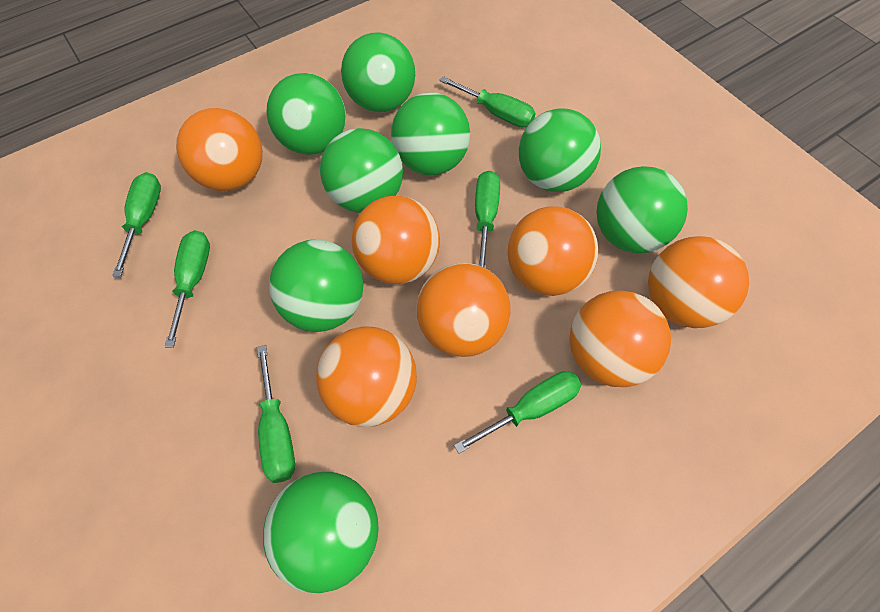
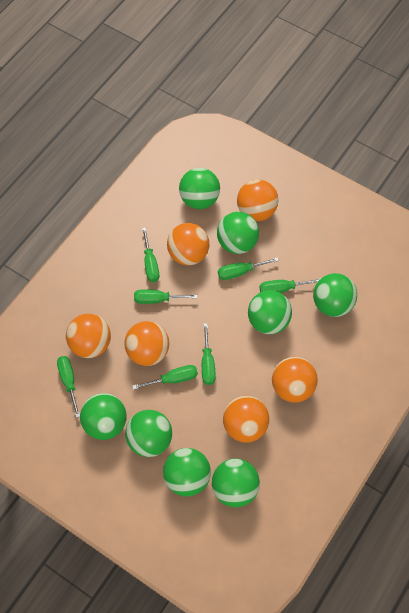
green screwdriver: [112,172,161,277] [164,230,210,348] [257,345,295,483] [439,76,536,127] [454,371,581,454] [475,171,500,268] = 6 -> [57,356,80,418] [132,365,198,390] [134,289,198,304] [142,227,159,282] [202,323,216,385] [218,257,279,280] [260,278,321,293] = 7
orange ball: [176,108,263,191] [316,326,417,427] [352,196,440,284] [417,263,511,357] [508,206,599,296] [569,291,671,387] [648,236,749,328] = 7 -> [66,314,111,358] [124,321,169,366] [167,223,209,266] [223,396,269,443] [237,180,278,221] [272,357,318,403] = 6

